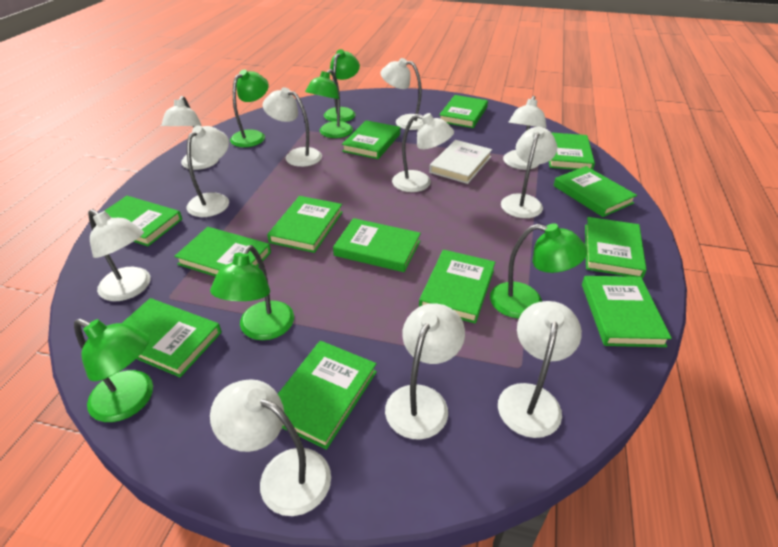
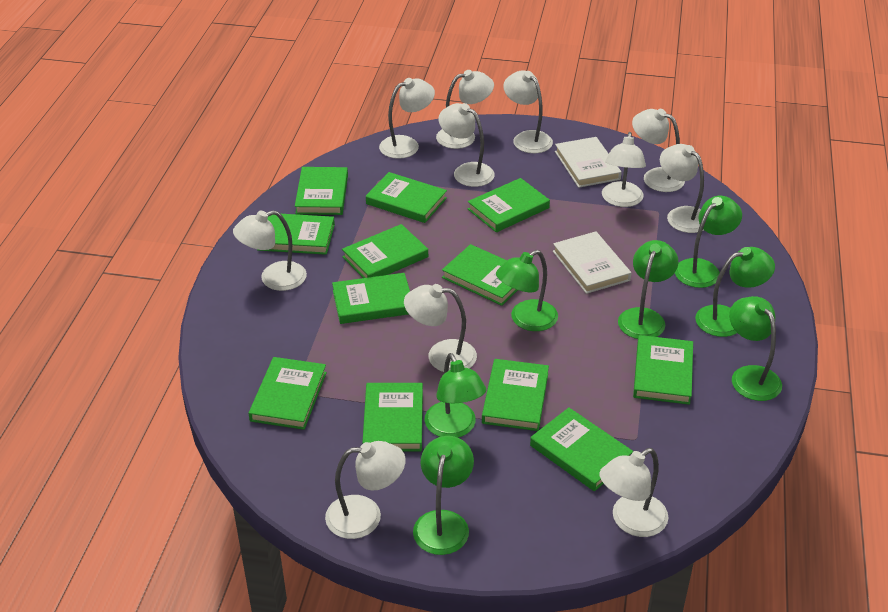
green book: [104,196,182,246] [122,298,222,377] [174,227,271,277] [267,196,343,253] [278,341,377,450] [333,218,421,272] [342,120,400,159] [419,250,495,324] [439,95,488,128] [549,132,595,170] [554,166,637,217] [582,276,672,347] [585,217,647,279] = 13 -> [248,357,327,430] [257,214,335,255] [295,167,348,215] [332,273,410,324] [342,224,428,278] [362,383,423,451] [366,172,447,223] [442,244,518,306] [468,178,550,232] [482,359,549,431] [530,407,633,491] [633,335,693,405] = 12
green lamp: [74,319,153,422] [210,245,294,340] [230,70,269,147] [305,69,353,138] [324,49,360,122] [490,223,588,319] = 6 -> [413,436,474,555] [425,353,486,438] [496,250,558,331] [618,240,678,339] [675,196,742,288] [695,247,775,337] [729,296,782,401] = 7
white book: [429,140,492,184] = 1 -> [553,231,631,294] [555,137,622,188] = 2

